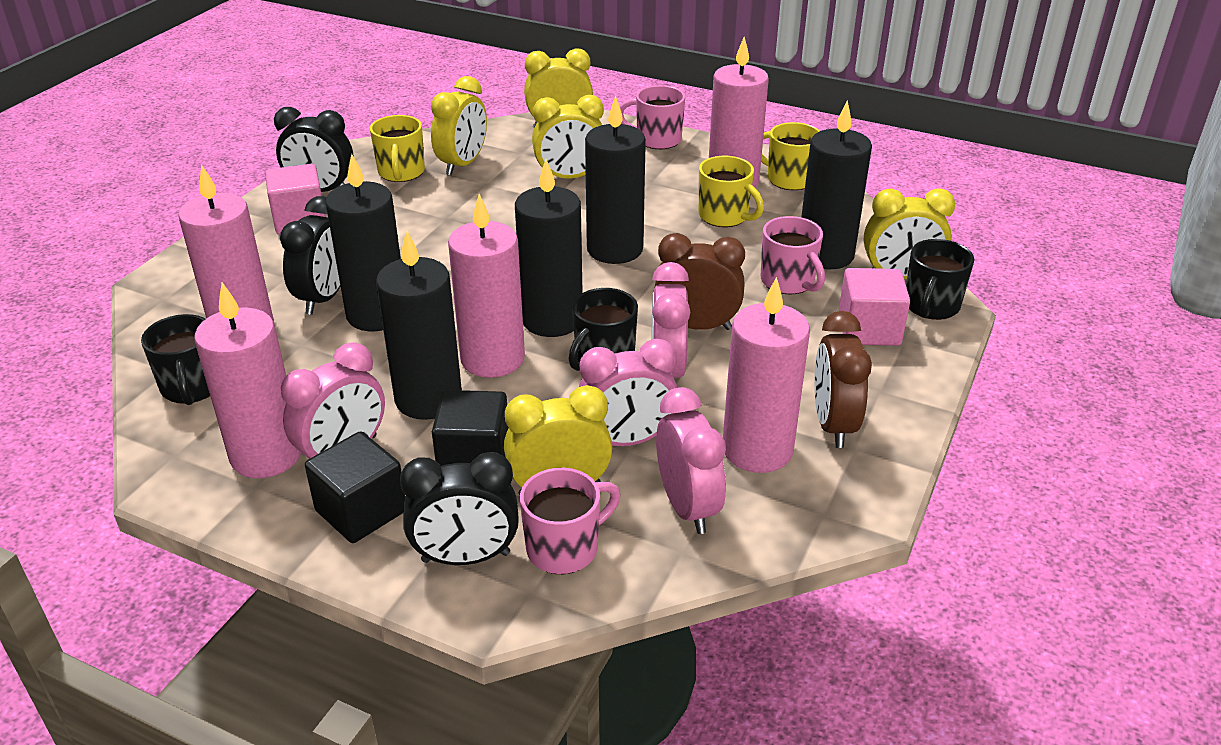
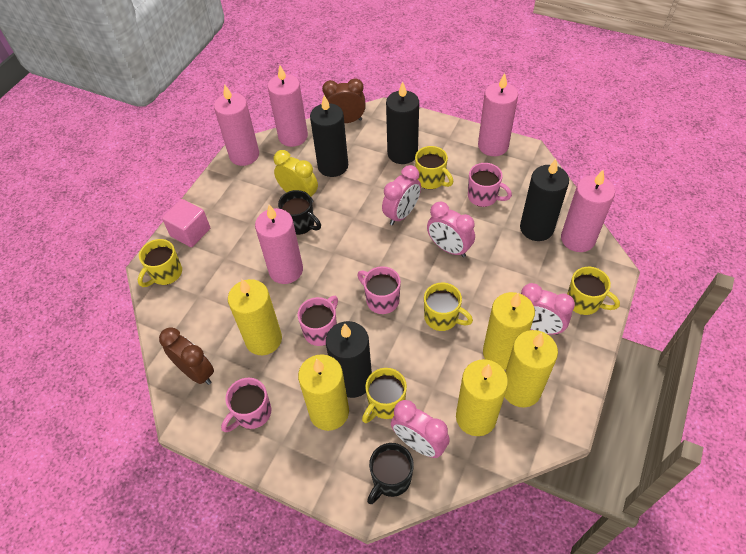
black candle: [325,154,401,331] [376,230,462,420] [515,159,583,337] [585,95,646,264] [801,100,872,269] = 5 -> [310,95,348,177] [326,321,372,398] [386,81,419,164] [520,159,569,241] = 4
black clock: [274,107,353,192] [280,196,340,315] [400,452,519,565] = 3 -> none = 0
black cube: [305,431,405,543] [432,390,509,466] = 2 -> none = 0
black mug: [141,314,210,405] [568,288,638,371] [906,239,974,320] = 3 -> [278,190,321,235] [367,443,414,504] = 2
pink cube: [265,163,325,235] [839,268,910,346] = 2 -> [162,199,210,247] = 1
pink mug: [520,468,620,574] [620,85,685,149] [761,216,825,295] = 3 -> [221,378,271,432] [298,296,338,346] [357,266,401,314] [468,163,512,207] = 4
yellow candle: none = 0 -> [228,279,282,355] [298,354,349,431] [456,359,508,436] [483,292,535,370] [504,330,558,407] = 5
yellow clock: [431,76,487,175] [504,385,612,495] [524,49,593,127] [532,95,604,178] [864,188,955,279] = 5 -> [274,150,318,203] = 1
yellow mug: [370,115,425,182] [699,156,764,227] [761,122,820,190] = 3 -> [138,239,182,287] [362,368,407,423] [415,146,453,189] [424,283,473,331] [567,267,620,315] = 5

